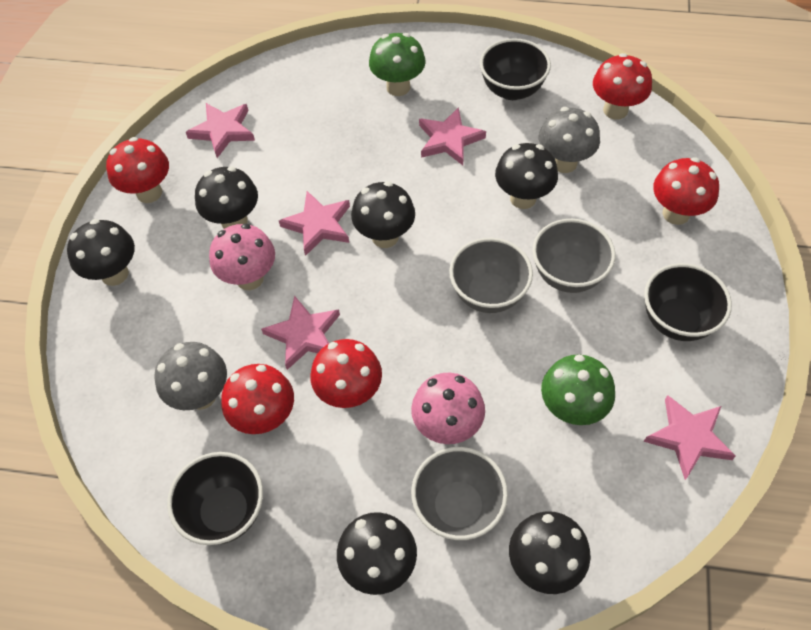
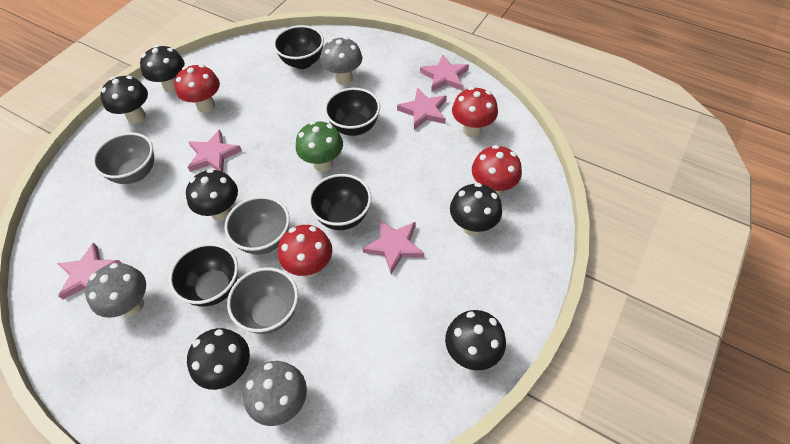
black bowl: [167,452,263,545] [480,38,551,100] [644,263,732,341] = 3 -> [169,243,238,306] [273,25,324,69] [308,174,371,230] [324,88,380,136] = 4
green mushroom: [369,33,425,96] [541,354,615,425] = 2 -> [296,121,343,172] = 1
grey mushroom: [154,342,227,410] [539,107,600,173] = 2 -> [85,263,146,318] [243,361,307,426] [320,37,362,85] = 3
pink mushroom: [209,224,275,290] [411,373,485,444] = 2 -> none = 0
red mushroom: [106,137,169,203] [221,364,294,434] [310,339,382,408] [593,53,652,120] [653,157,719,225] = 5 -> [174,64,220,113] [278,225,332,278] [452,87,498,137] [472,145,522,196] = 4

